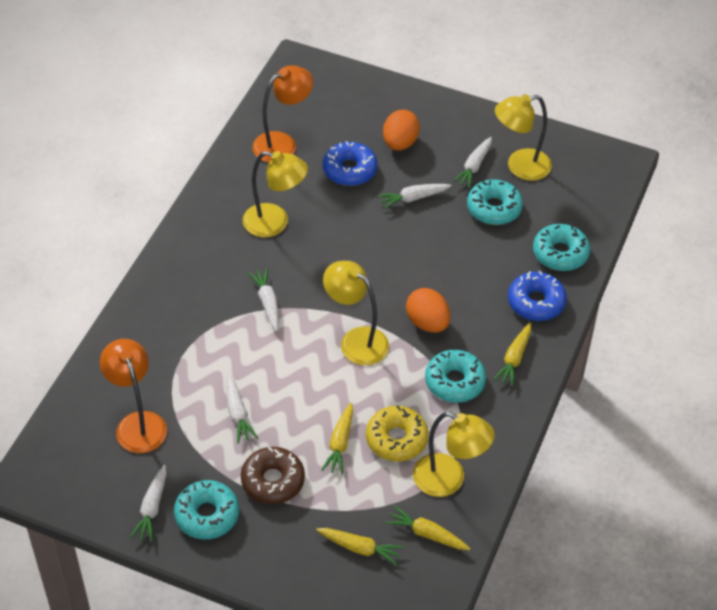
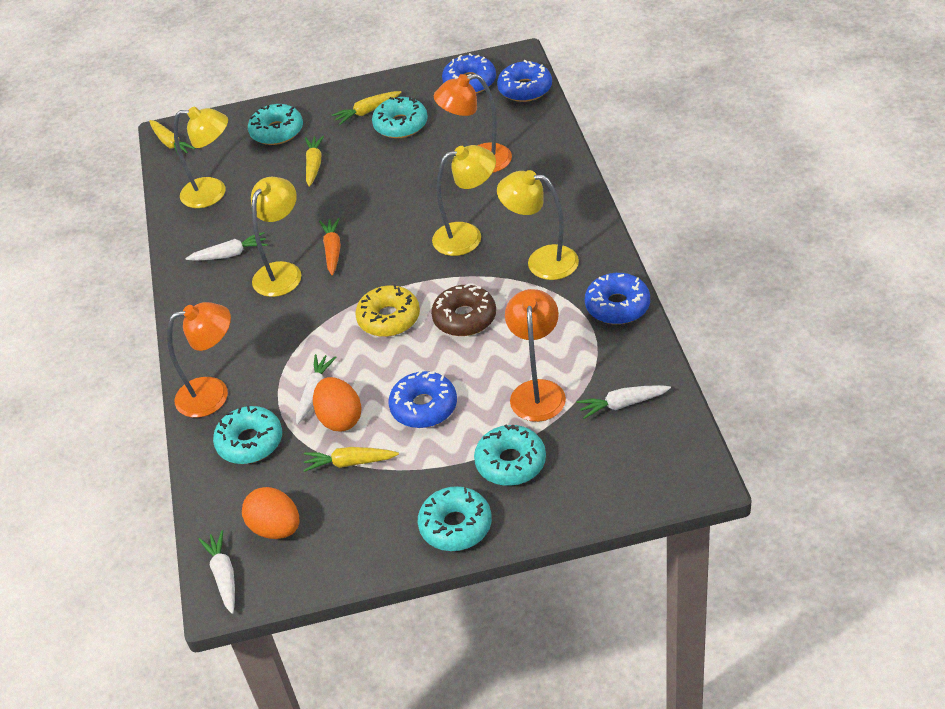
blue donut: [323,141,377,186] [508,271,567,321] = 2 -> [388,371,457,428] [442,53,496,94] [497,60,552,102] [585,273,650,324] = 4
orange carrot: none = 0 -> [319,218,341,275] = 1
orange lamp: [100,339,167,453] [252,65,313,163] = 2 -> [167,302,231,418] [434,74,512,173] [505,289,566,422] = 3
turquoise donut: [174,480,239,540] [425,350,486,403] [467,179,523,225] [533,224,590,271] = 4 -> [213,406,282,464] [248,104,303,145] [372,97,428,138] [418,486,492,551] [474,425,546,486] = 5
white carrot: [130,465,167,542] [226,374,258,444] [248,268,279,331] [377,184,451,209] [452,137,492,188] = 5 -> [185,232,268,261] [198,530,235,614] [296,354,336,424] [577,385,671,419] = 4

